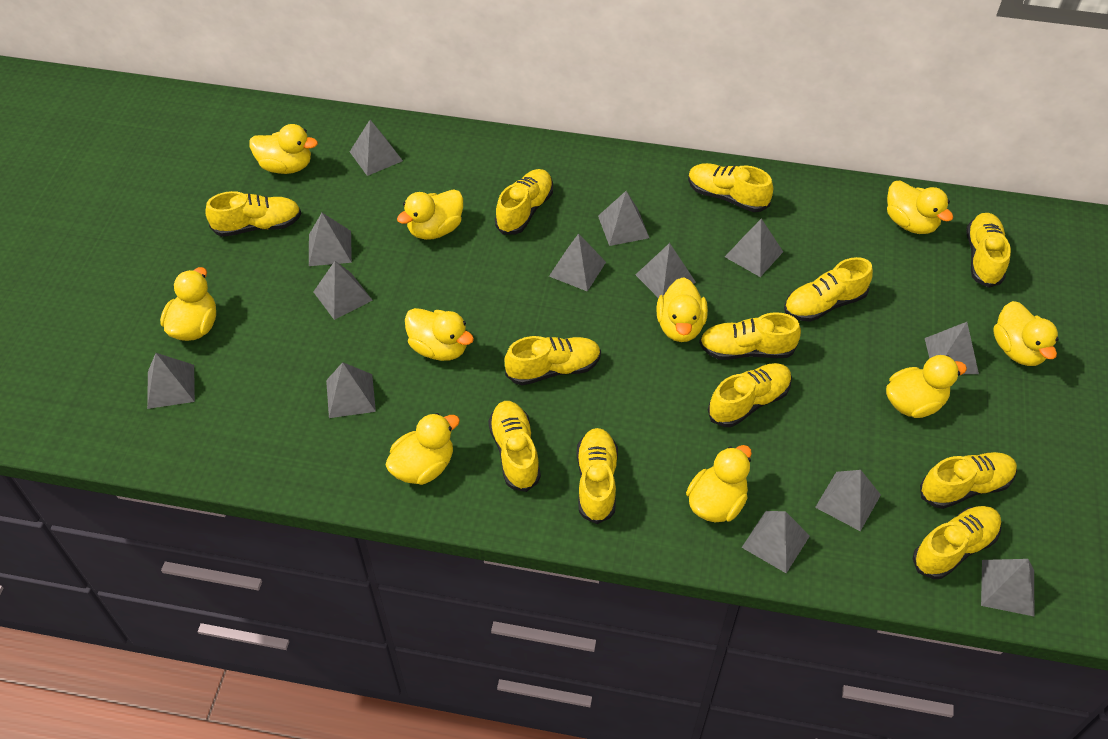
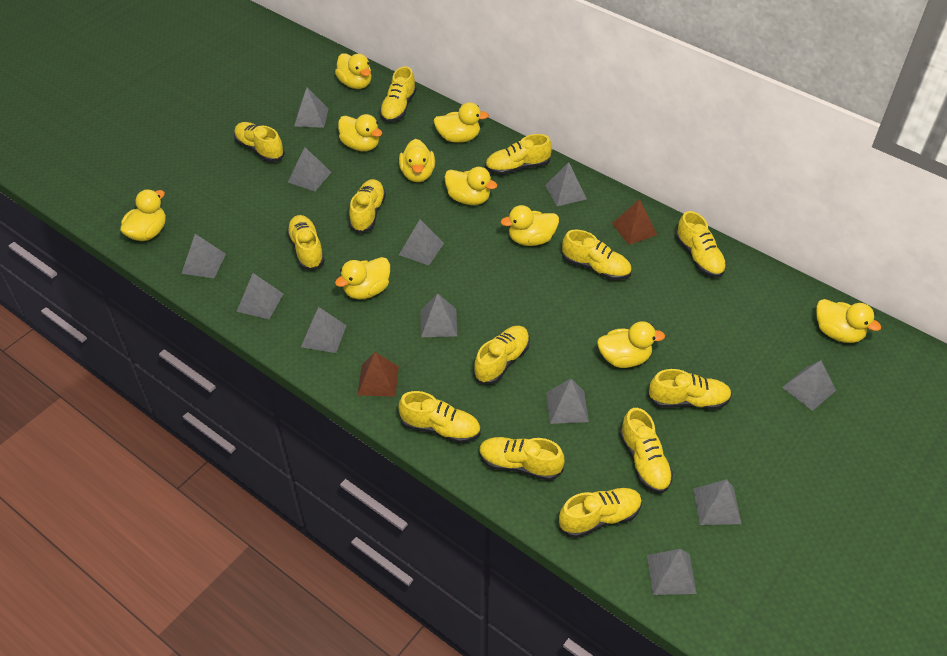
brown pyramid: none = 0 -> [358,352,399,397] [612,199,657,245] = 2
grey pyramid: [147,353,195,409] [309,213,352,266] [313,261,373,320] [326,362,376,418] [350,120,403,176] [549,233,606,291] [598,191,649,246] [635,243,696,298] [725,218,783,277] [742,511,810,573] [815,470,881,531] [925,322,979,374] [981,559,1034,616] = 13 -> [181,234,226,278] [236,273,283,319] [288,147,331,192] [294,88,329,128] [301,307,347,353] [399,220,444,265] [421,293,457,337] [545,162,587,206] [546,379,589,424] [647,549,697,595] [693,479,742,525] [782,360,836,411] = 12
yellow shoe: [205,191,301,237] [488,401,541,492] [495,169,553,235] [505,336,601,385] [577,428,618,524] [688,163,773,212] [699,312,801,360] [708,363,792,427] [784,257,873,322] [913,506,1001,579] [920,452,1017,509] [966,213,1011,288] = 12 -> [234,122,285,162] [286,215,325,271] [349,179,386,234] [380,66,417,122] [398,391,481,443] [473,326,530,385] [479,437,564,481] [485,134,552,175] [559,488,642,538] [562,229,632,280] [619,408,673,493] [648,369,732,410] [675,211,727,277] = 13

